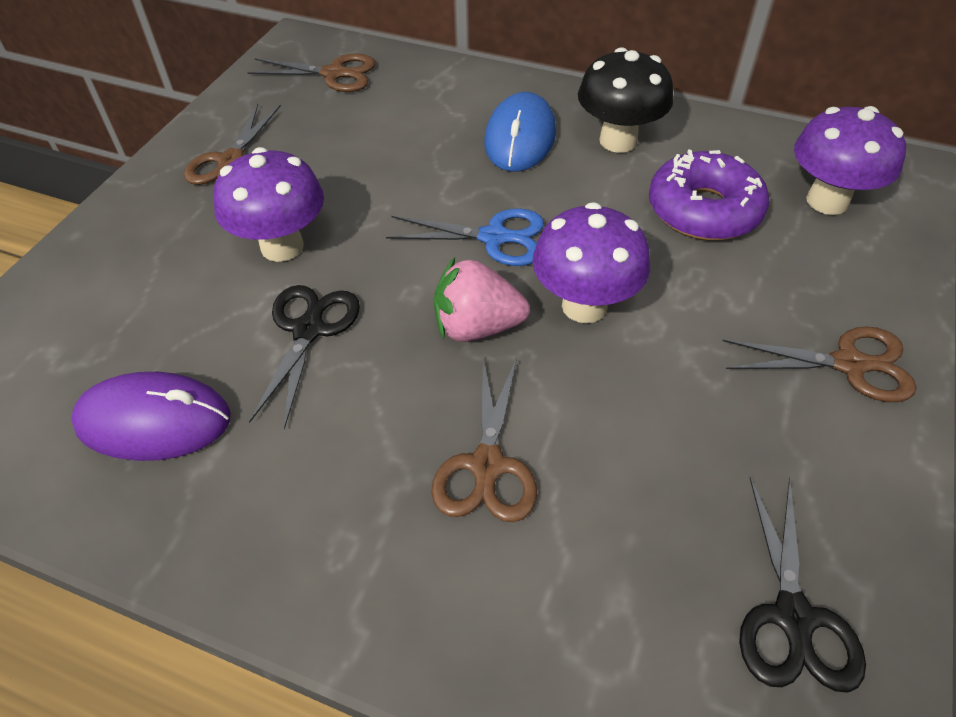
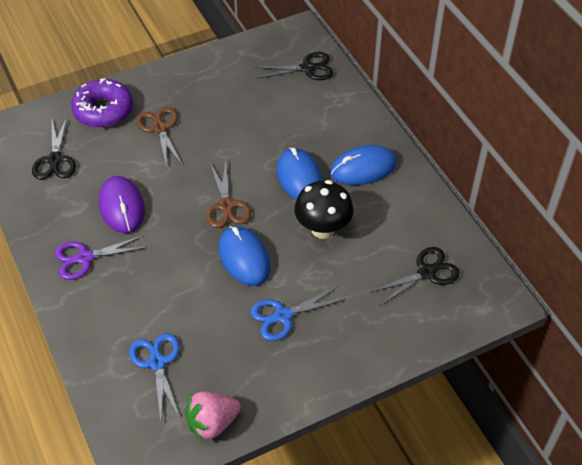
black scissors: [249,285,360,430] [739,477,866,693] = 2 -> [32,117,76,179] [254,52,333,80] [371,247,460,306] = 3
blue mouse: [484,92,556,171] = 1 -> [219,226,270,286] [277,148,323,200] [330,145,397,185] = 3
blue scissors: [386,208,544,266] = 1 -> [129,333,180,420] [251,287,346,341] = 2
brown scissors: [184,104,281,185] [247,53,375,92] [431,358,537,522] [723,327,916,402] = 4 -> [136,107,182,167] [206,160,251,228] = 2
purple mushroom: [213,147,324,262] [532,202,650,323] [794,106,906,215] = 3 -> none = 0
purple scissors: none = 0 -> [55,235,148,280] = 1

